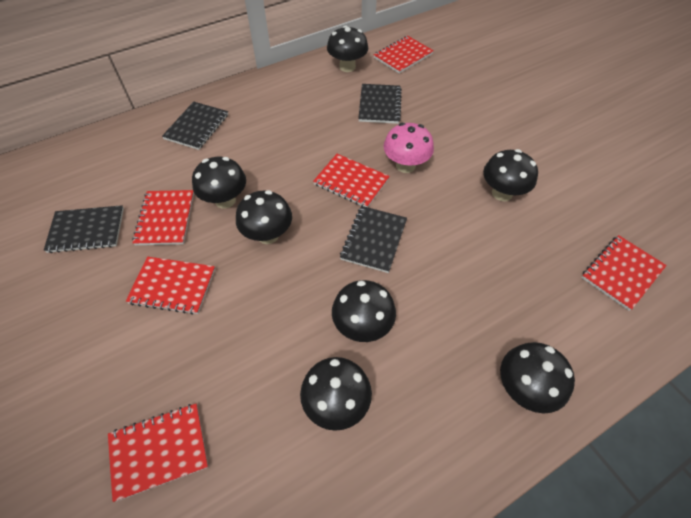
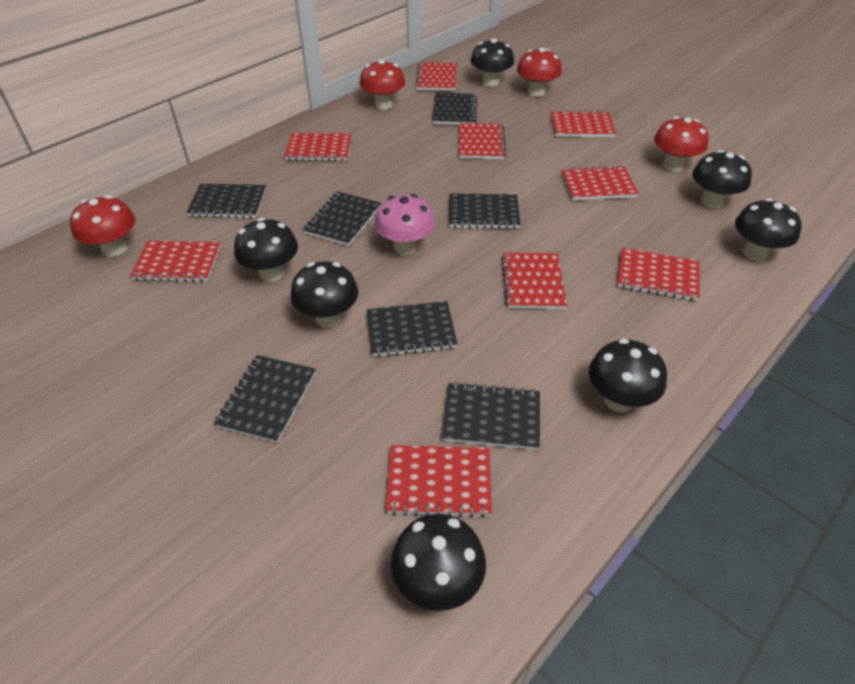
black notebook: [44,205,124,253] [162,102,228,150] [340,206,407,273] [358,84,402,124] = 4 -> [186,184,266,218] [214,355,316,443] [303,191,381,246] [367,301,457,357] [432,93,477,125] [442,382,540,450] [449,193,520,229] = 7
red mushroom: none = 0 -> [70,195,135,257] [359,60,405,110] [517,48,562,97] [654,116,708,171] = 4
red notebook: [108,404,208,502] [126,257,215,315] [132,190,194,245] [313,154,390,207] [374,36,434,74] [581,235,667,311] = 6 -> [130,241,221,282] [284,133,352,161] [386,445,492,518] [415,62,457,91] [459,123,506,159] [501,253,567,309] [551,110,616,137] [561,166,639,201] [617,248,699,301] = 9

